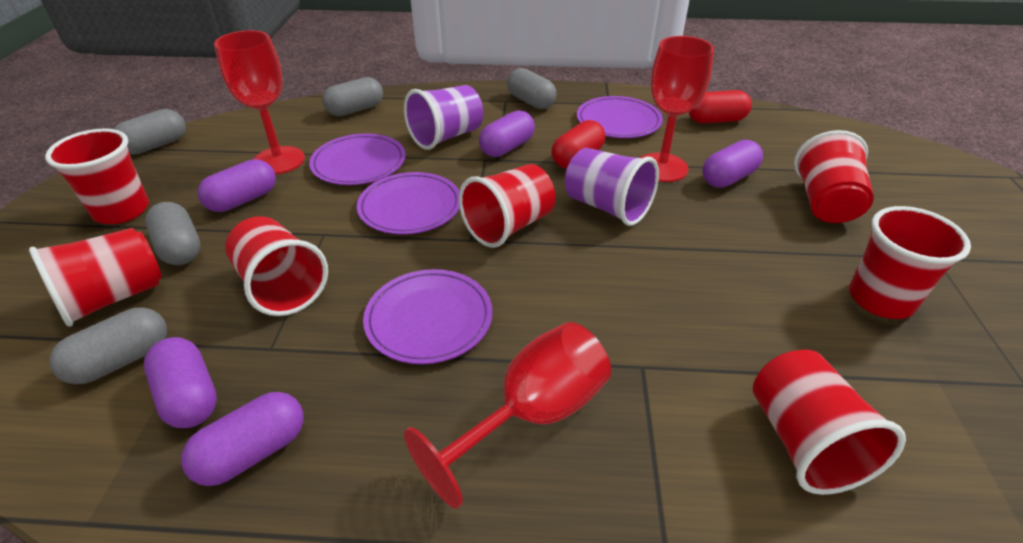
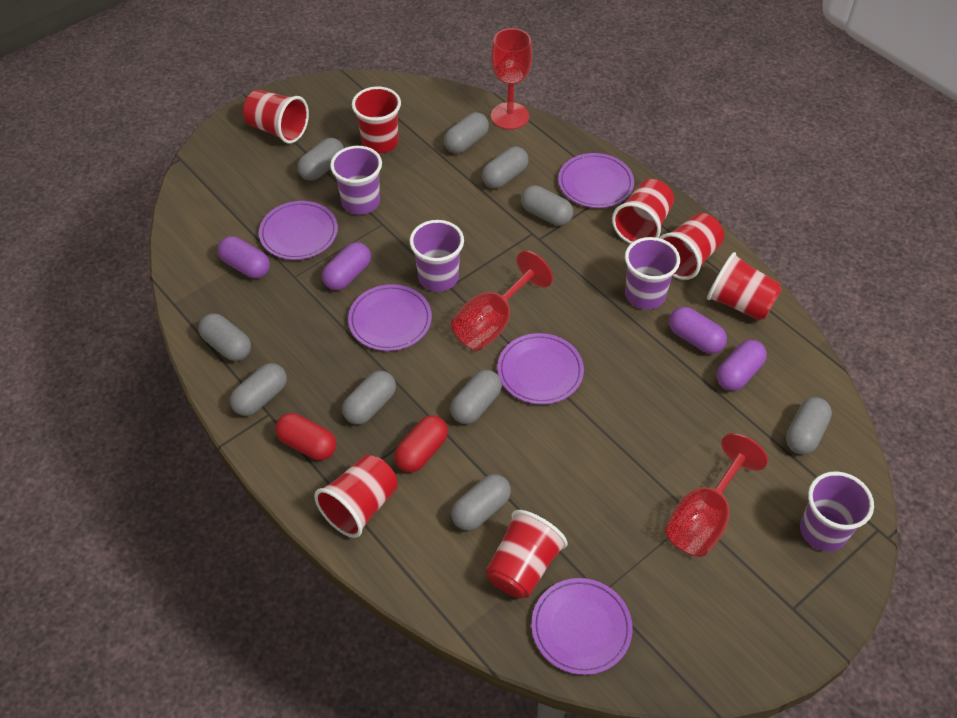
grey capsule: [50,308,167,384] [114,109,186,155] [145,202,200,265] [323,77,383,116] [507,68,557,109] = 5 -> [198,313,251,361] [230,363,287,416] [297,138,344,181] [342,371,396,425] [444,112,489,154] [450,370,502,424] [451,474,511,531] [482,146,529,189] [521,185,573,226] [786,397,832,455] = 10
purple capsule: [144,337,217,428] [181,392,304,486] [198,159,276,212] [479,110,535,157] [702,140,763,188] = 5 -> [218,236,270,278] [322,242,371,291] [669,307,727,354] [717,340,767,391] = 4
purple cup: [404,85,483,150] [565,148,659,226] = 2 -> [330,146,382,215] [409,220,464,292] [625,237,680,310] [800,471,874,552] = 4
purple plate: [309,133,406,185] [357,172,460,235] [363,269,493,364] [577,96,663,138] = 4 -> [259,201,338,260] [348,284,432,351] [497,333,584,404] [531,578,633,675] [558,153,634,208] = 5

